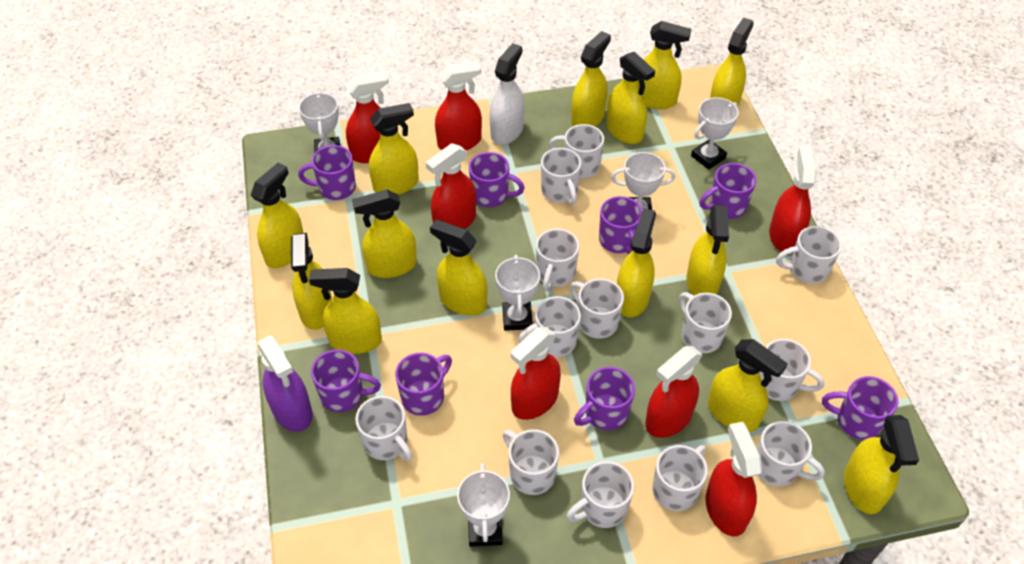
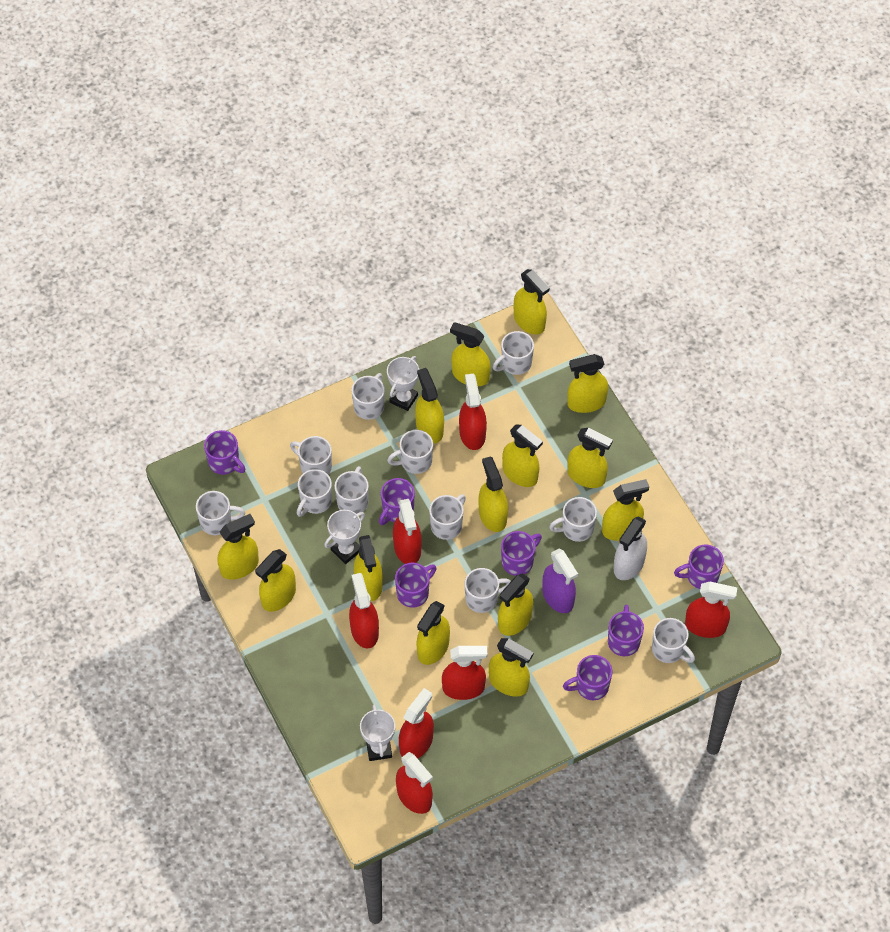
purple mug: [298,145,356,200] [311,350,381,412] [395,353,452,416] [469,152,525,207] [574,367,635,430] [599,196,642,254] [699,163,756,219] [822,376,898,440] = 8 -> [204,430,245,475] [379,478,415,525] [395,563,437,608] [501,531,542,576] [563,655,612,700] [608,605,644,656] [674,544,724,589] = 7
white mug: [355,396,413,461] [503,429,559,495] [518,296,581,357] [536,229,579,291] [541,148,582,205] [549,124,604,178] [567,461,634,528] [570,278,624,339] [652,445,708,511] [679,292,732,353] [757,421,825,486] [759,339,824,401] [776,226,842,284] = 13 -> [196,491,245,535] [290,436,332,475] [297,469,332,517] [335,466,369,514] [351,373,385,420] [387,430,433,474] [429,494,466,540] [465,568,511,613] [493,331,534,375] [549,497,597,542] [652,618,695,663] = 11
white trophy: [299,92,340,152] [457,463,510,547] [495,255,540,331] [611,152,676,210] [691,97,739,169] = 5 -> [324,510,365,564] [360,704,395,761] [387,356,419,411] = 3

